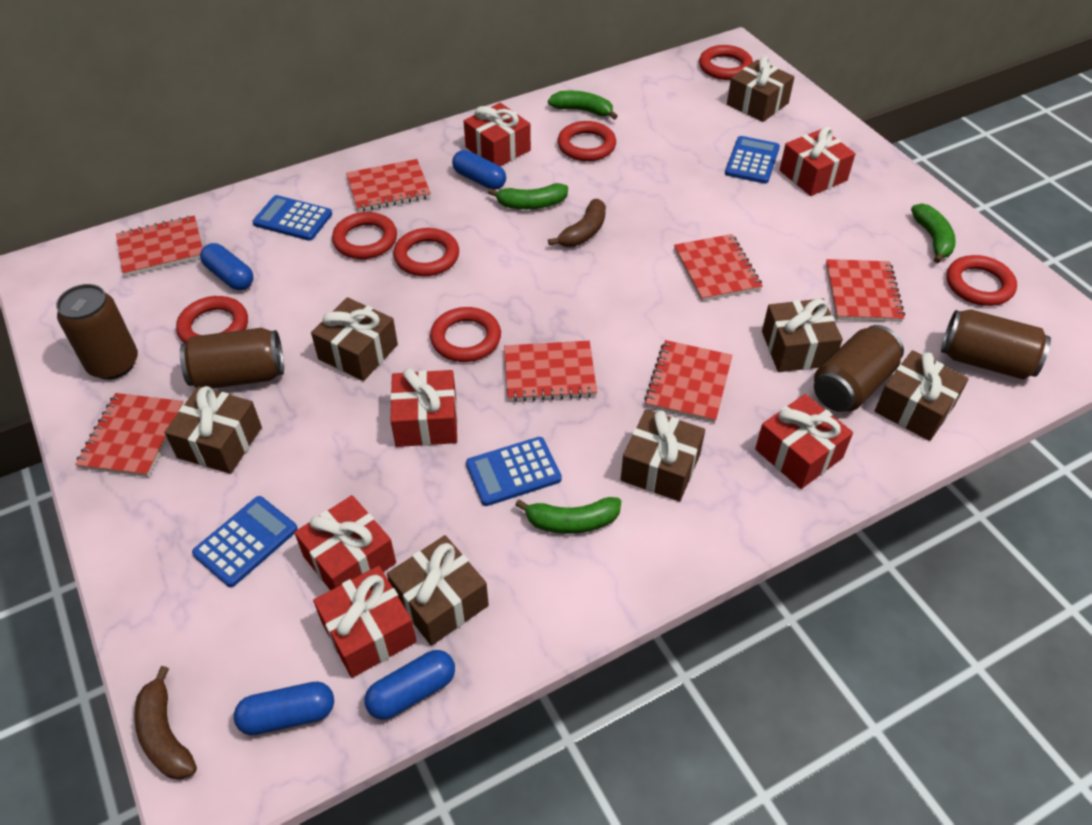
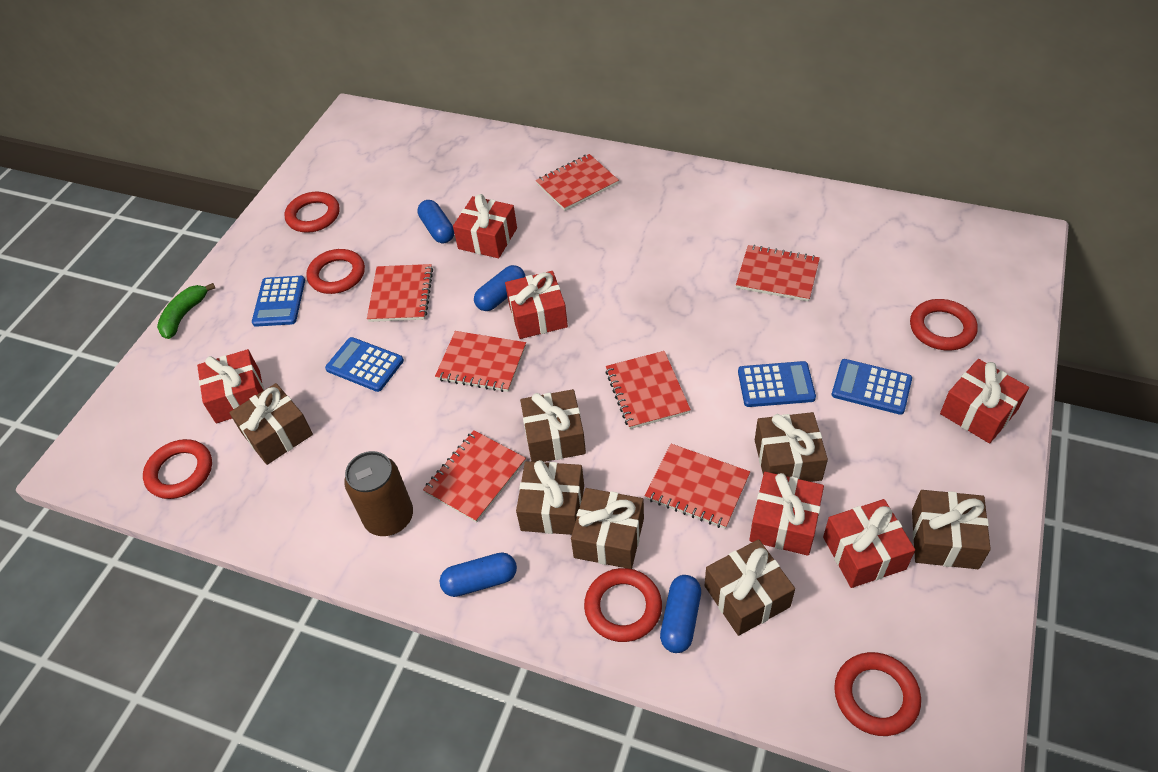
brown banana: [134,666,197,780] [548,199,606,247] = 2 -> none = 0
brown can: [56,284,138,380] [180,328,284,389] [814,325,904,412] [941,309,1051,380] = 4 -> [344,451,413,536] = 1
green banana: [488,183,568,209] [515,497,621,534] [548,91,618,120] [911,204,956,263] = 4 -> [157,283,215,339] = 1
red ring: [176,296,248,343] [332,212,397,259] [393,228,459,276] [430,307,501,362] [558,121,616,161] [699,45,753,80] [947,255,1017,306] = 7 -> [143,439,212,499] [285,192,340,233] [306,249,365,294] [584,568,662,642] [834,652,921,736] [910,299,978,351] = 6

